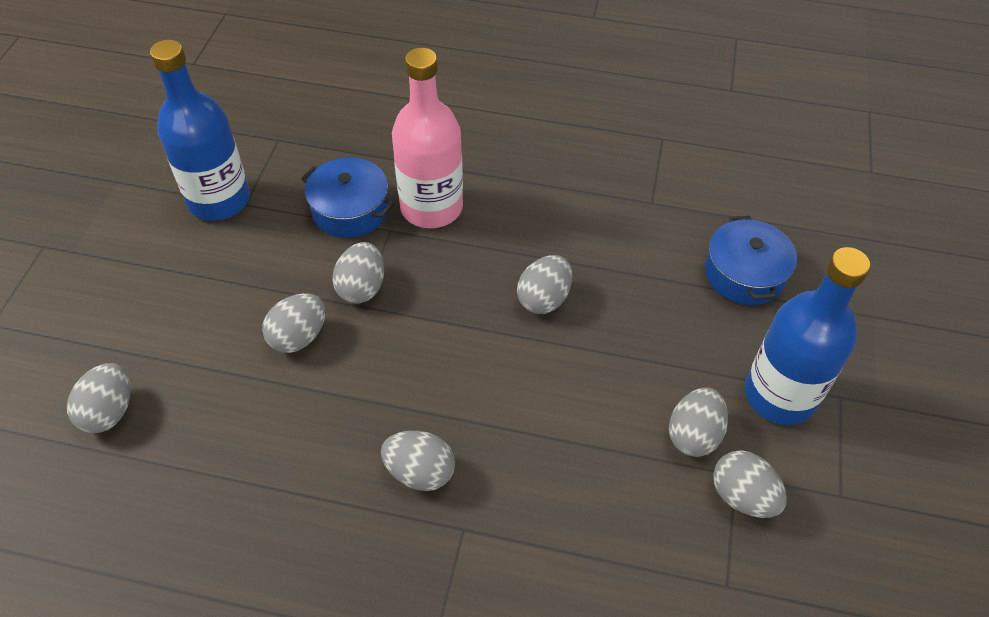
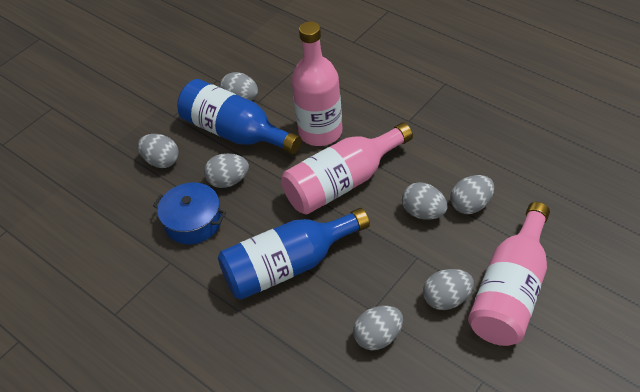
blue pot: [301,157,394,238] [705,216,797,305] = 2 -> [153,183,226,244] = 1
pink bottle: [392,48,463,228] = 1 -> [281,122,413,215] [291,21,343,146] [468,202,550,346] = 3

